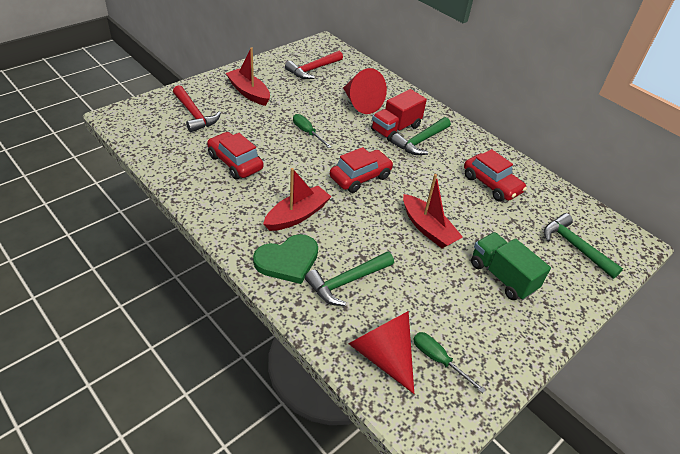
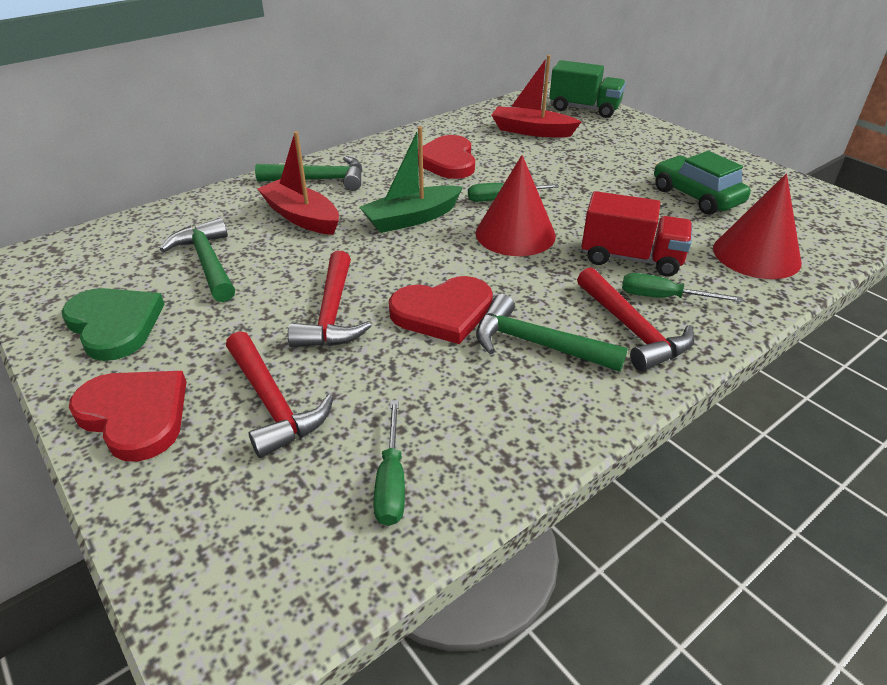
green boat: none = 0 -> [359,127,463,233] = 1
green car: none = 0 -> [654,151,751,215] = 1
green screwdriver: [293,114,331,148] [413,332,486,393] = 2 -> [373,400,405,526] [468,183,559,202] [622,273,743,302] = 3
red boat: [226,47,270,106] [263,168,331,231] [403,174,463,248] = 3 -> [257,131,339,235] [492,55,581,138] = 2
red car: [207,132,263,179] [330,147,394,193] [464,149,527,202] = 3 -> none = 0
red hammer: [173,85,221,132] [285,51,343,79] = 2 -> [226,331,333,458] [288,251,372,347] [577,267,695,372] = 3
red heart: none = 0 -> [69,371,186,462] [389,276,493,344] [418,135,475,179] = 3

